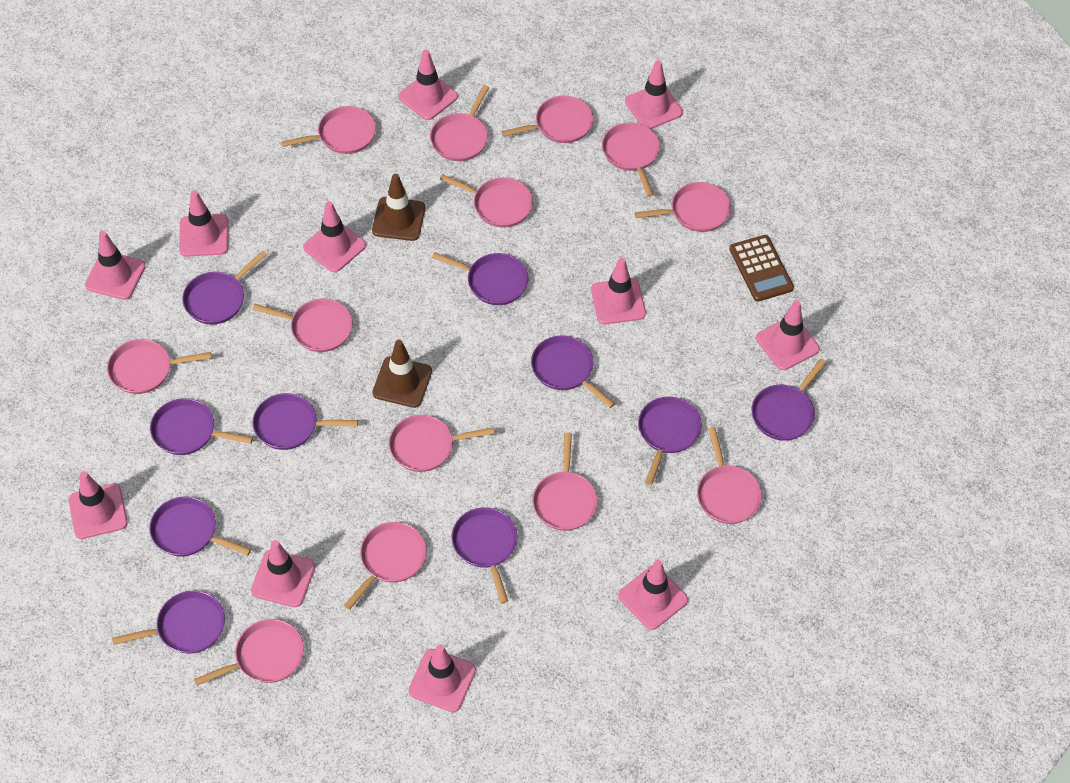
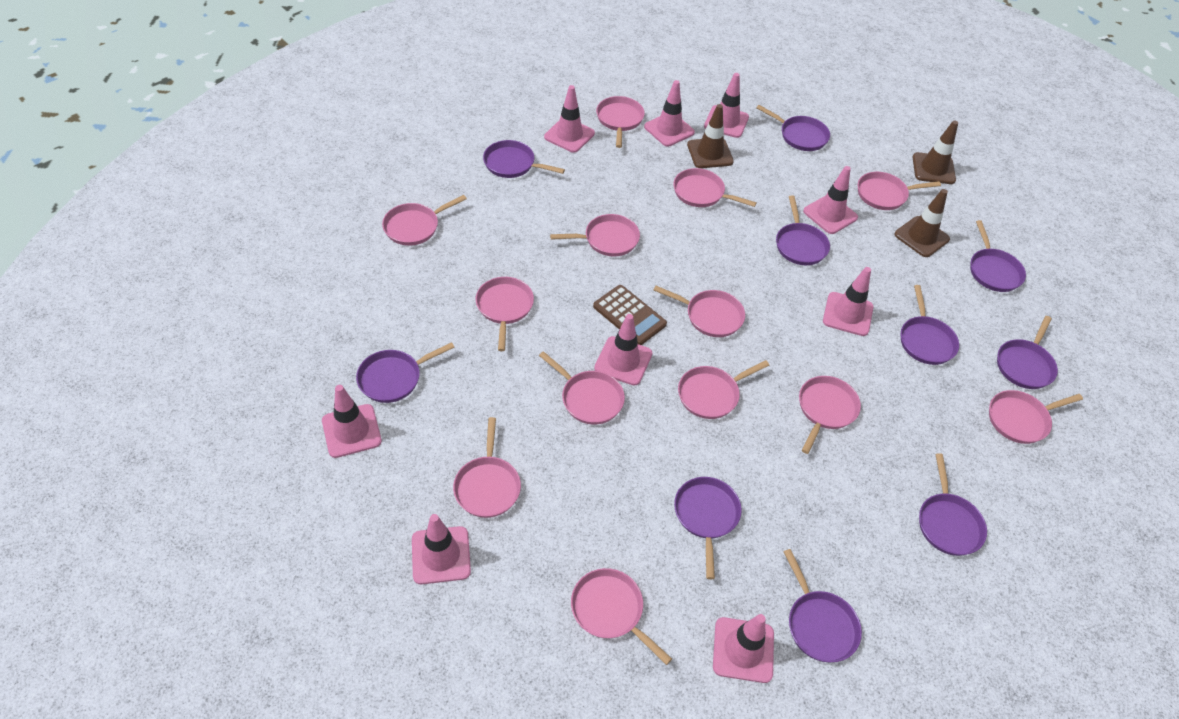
brown traffic cone: [372,174,425,241] [372,340,432,408] = 2 -> [687,104,734,168] [894,189,950,257] [913,120,958,184] = 3
pink traffic cone: [68,471,128,539] [85,231,145,300] [179,190,228,257] [251,540,315,607] [303,201,366,272] [398,50,458,120] [408,644,476,712] [591,258,646,325] [618,560,688,630] [625,60,683,129] [756,300,819,370] = 11 -> [322,385,382,458] [412,514,471,584] [544,85,595,153] [594,314,652,386] [644,80,695,147] [704,73,749,138] [713,614,774,683] [803,166,858,234] [823,267,873,336] = 9

